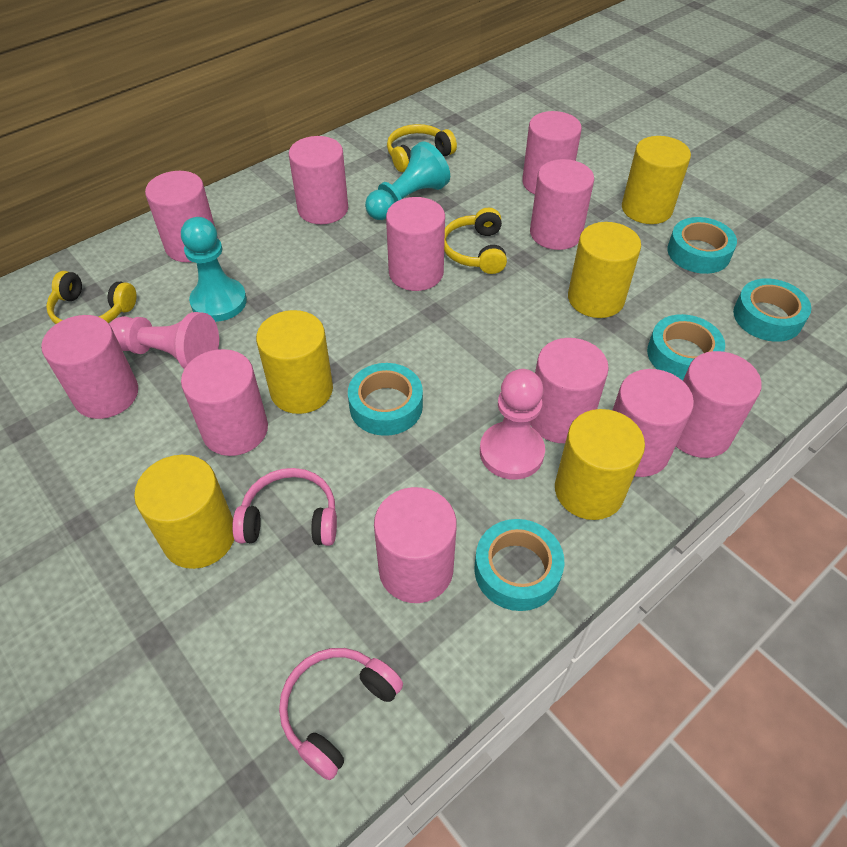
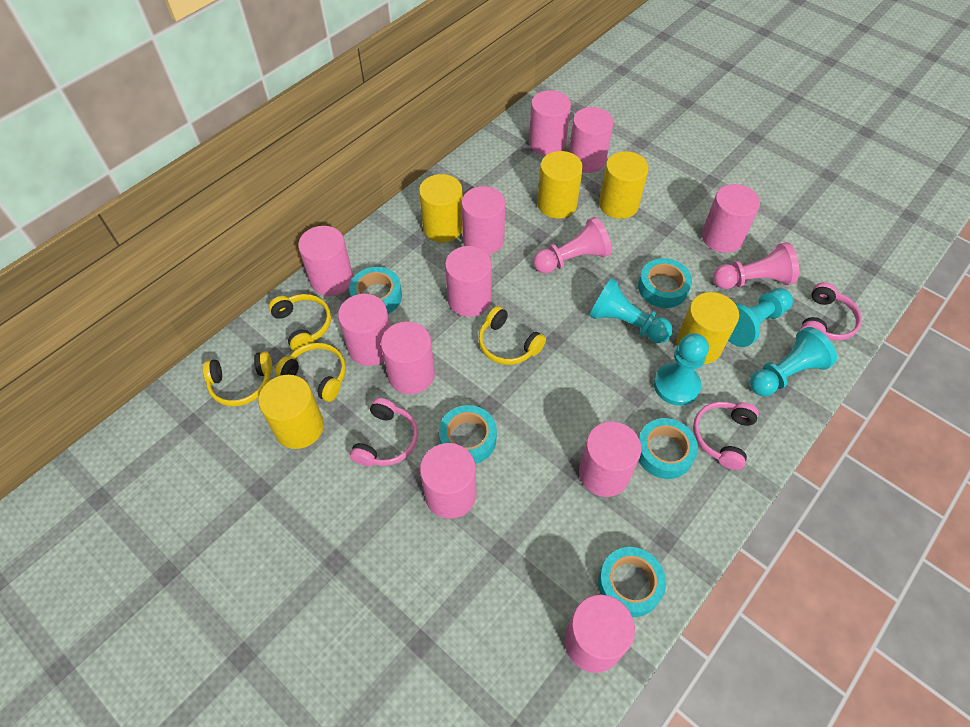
pink headphones: [232,468,337,546] [279,648,403,780] = 2 -> [350,398,418,466] [693,402,759,470] [800,282,862,341] = 3
turquoise pawn: [181,217,247,322] [365,142,450,220] = 2 -> [589,278,672,343] [654,333,709,406] [728,288,793,347] [750,327,837,396] = 4
yellow headphones: [46,271,137,324] [387,124,457,172] [444,208,507,274] = 3 -> [203,351,273,406] [269,294,331,351] [275,343,346,402] [478,306,546,365] = 4

